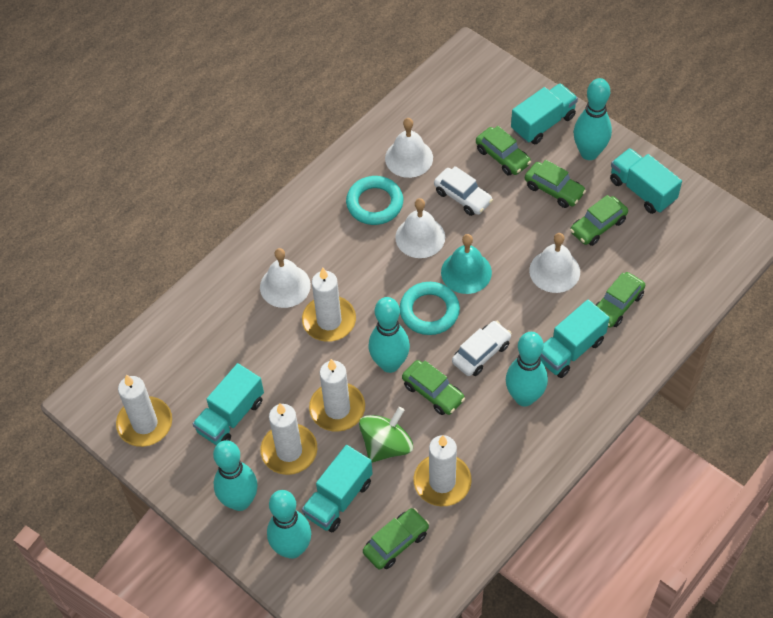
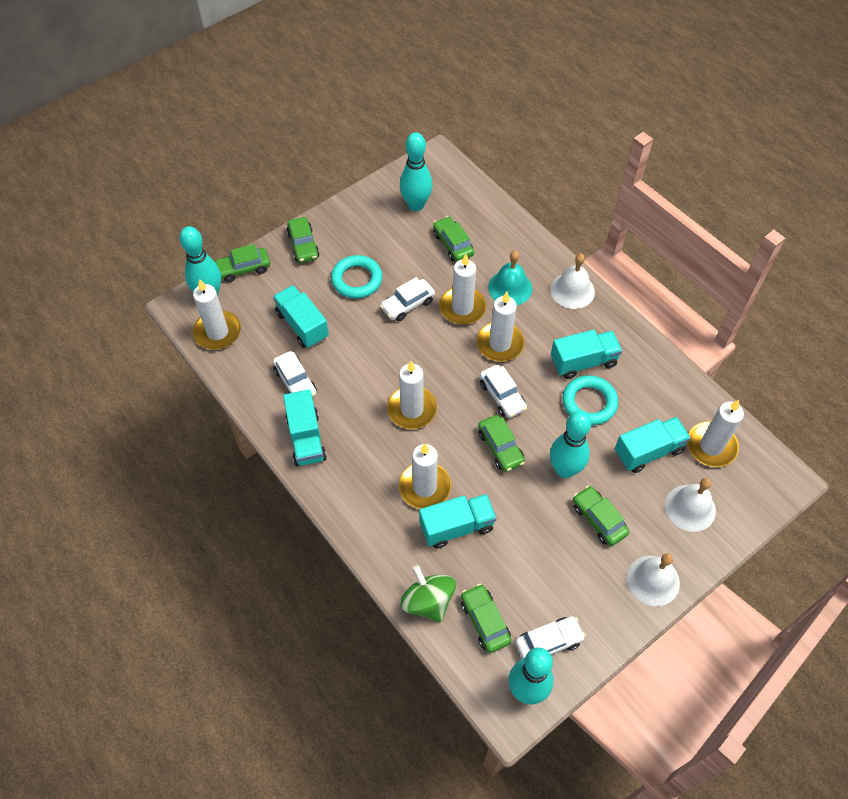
turquoise bowling pin: [213,440,257,511] [267,490,311,559] [369,297,410,373] [506,332,548,406] [573,78,612,160] = 5 -> [179,226,221,296] [400,132,433,211] [509,647,554,704] [550,411,591,478] = 4
white bell: [260,248,311,308] [385,118,433,178] [395,198,445,258] [529,233,580,293] = 4 -> [550,254,595,309] [627,553,680,606] [665,478,716,532] = 3
white candle: [116,375,172,447] [260,403,317,475] [302,268,356,342] [309,359,365,432] [413,435,472,506] = 5 -> [193,279,241,350] [387,361,437,429] [399,444,451,509] [439,254,486,325] [476,292,525,362] [687,400,744,467] = 6
white car: [434,166,493,216] [452,321,512,376] = 2 -> [273,351,317,397] [380,277,435,321] [480,365,527,418] [515,616,586,659] = 4

